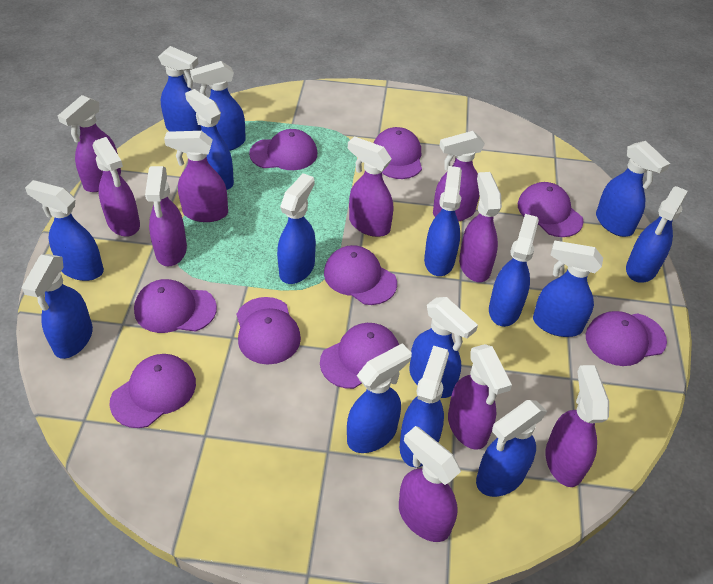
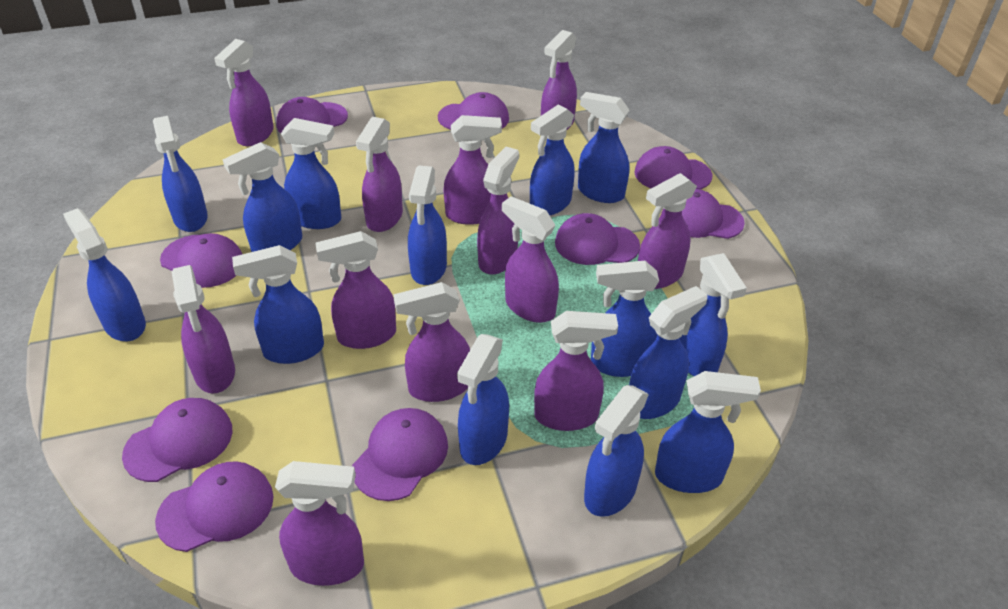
blue spray bottle: [21,254,93,359] [25,180,104,281] [158,46,201,132] [185,89,234,190] [190,61,246,151] [277,173,316,284] [347,343,412,453] [400,345,449,467] [410,297,478,398] [424,166,462,276] [476,400,547,497] [489,214,539,327] [533,240,603,337] [596,141,670,237] [626,186,688,283] = 15 -> [63,208,146,342] [153,116,208,232] [222,142,302,252] [232,245,324,364] [281,118,341,229] [408,166,447,285] [457,334,509,465] [530,104,575,215] [578,92,630,203] [584,385,649,517] [591,261,659,377] [629,286,708,419] [655,371,761,493] [679,253,747,376] = 14
purple spray bottle: [58,95,121,192] [92,137,140,237] [145,166,187,267] [164,131,228,222] [348,136,393,237] [399,426,461,542] [433,131,485,222] [448,344,512,450] [459,172,502,282] [545,365,609,487] = 10 -> [172,265,235,394] [214,39,274,146] [275,461,364,586] [315,231,396,349] [356,117,403,232] [393,282,470,402] [444,115,502,225] [477,147,519,275] [502,196,559,323] [534,311,618,431] [541,30,577,130] [638,173,697,289] = 12

